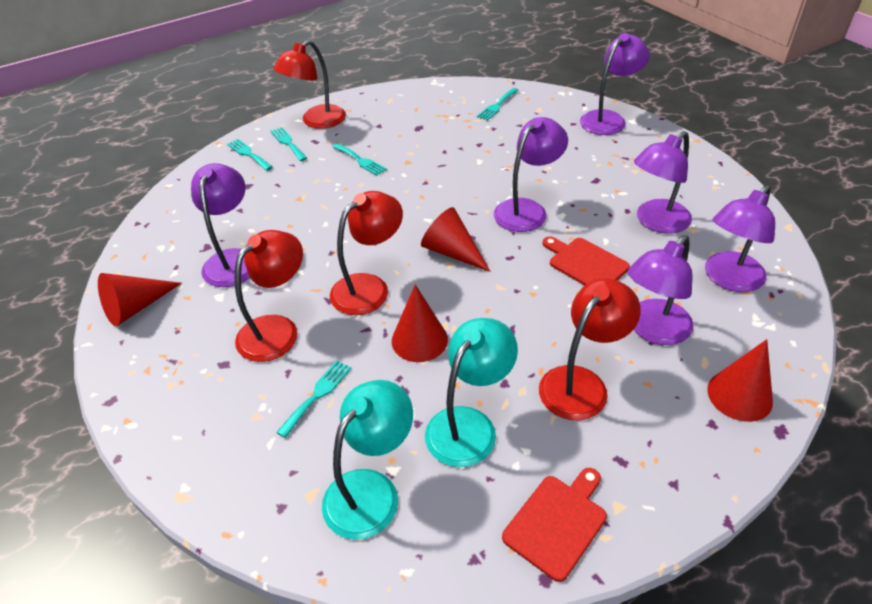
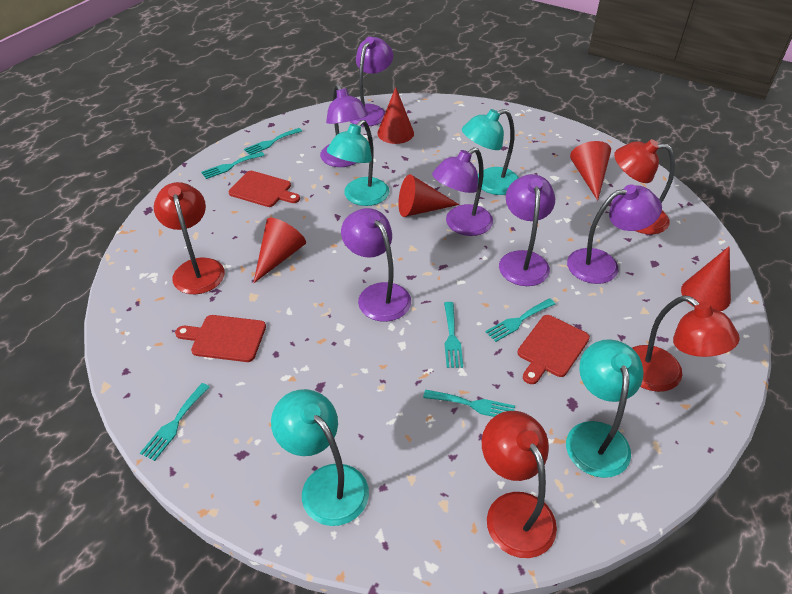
red cone: [98,273,182,326] [392,285,448,362] [421,207,491,272] [707,339,773,422] = 4 -> [253,218,306,283] [377,87,414,144] [398,174,459,217] [570,141,611,201] [681,246,731,311] = 5
red cutting board: [502,468,607,582] [542,236,630,286] = 2 -> [175,315,266,362] [229,171,300,207] [517,315,590,384] = 3
turquoise fork: [227,139,272,171] [270,127,307,161] [276,360,352,438] [332,143,387,176] [477,88,519,121] = 5 -> [140,383,209,461] [201,152,265,179] [244,128,302,155] [423,390,515,417] [444,302,463,368] [486,298,555,342] = 6
turquoise lamp: [322,380,413,540] [425,318,518,467] = 2 -> [271,389,369,526] [327,120,389,206] [462,109,519,195] [566,339,644,478] = 4

